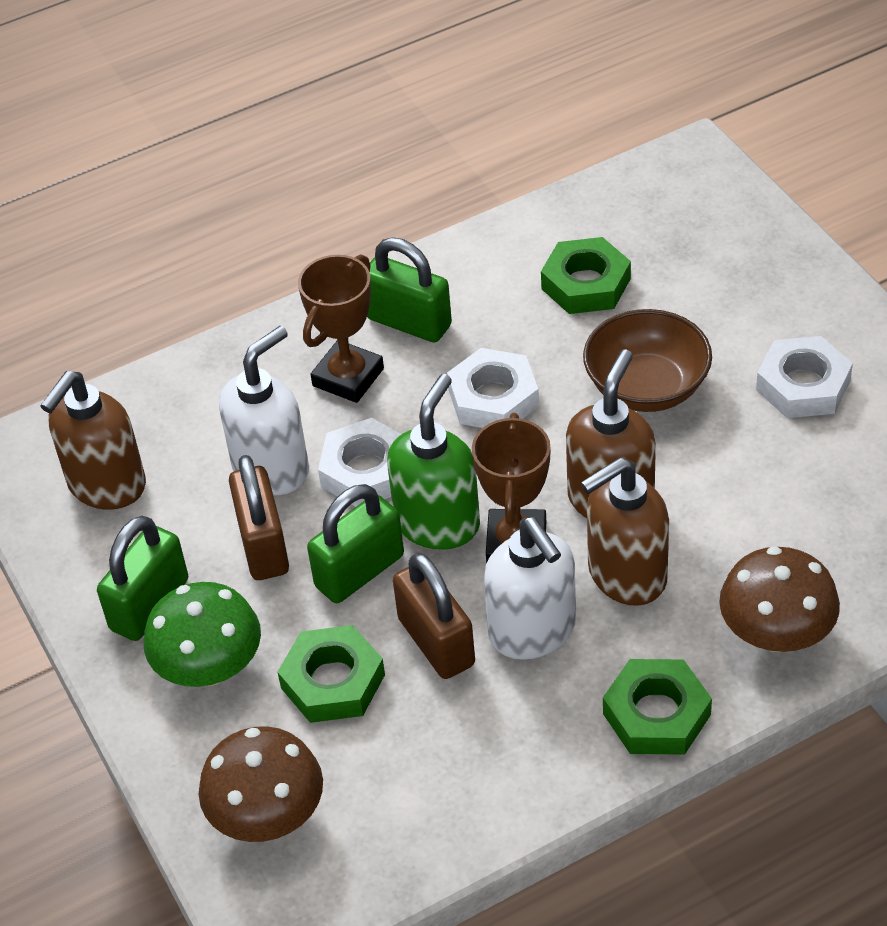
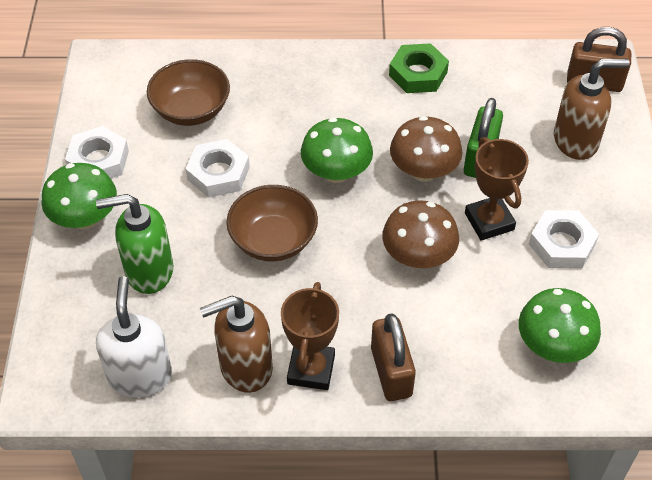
brown bowl: [583,309,712,412] = 1 -> [147,59,230,126] [227,185,318,262] = 2
brown soap dispenser: [40,371,146,510] [566,349,656,518] [581,458,669,606] = 3 -> [200,296,273,393] [554,59,630,160] = 2
green mushroom: [144,582,261,687] = 1 -> [41,163,117,229] [301,117,373,183] [519,288,601,363] = 3
green nut: [278,625,385,723] [541,237,631,314] [603,659,712,755] = 3 -> [389,43,449,93] = 1
green padlock: [97,516,188,641] [307,484,404,603] [367,237,452,342] = 3 -> [464,98,503,178] = 1
white soap dispenser: [219,326,309,495] [484,517,576,660] = 2 -> [96,276,172,398] = 1

